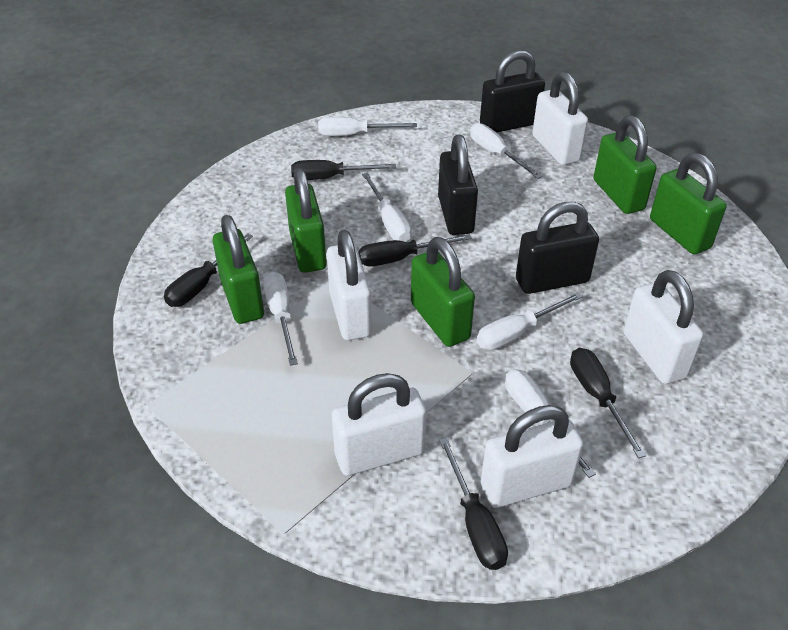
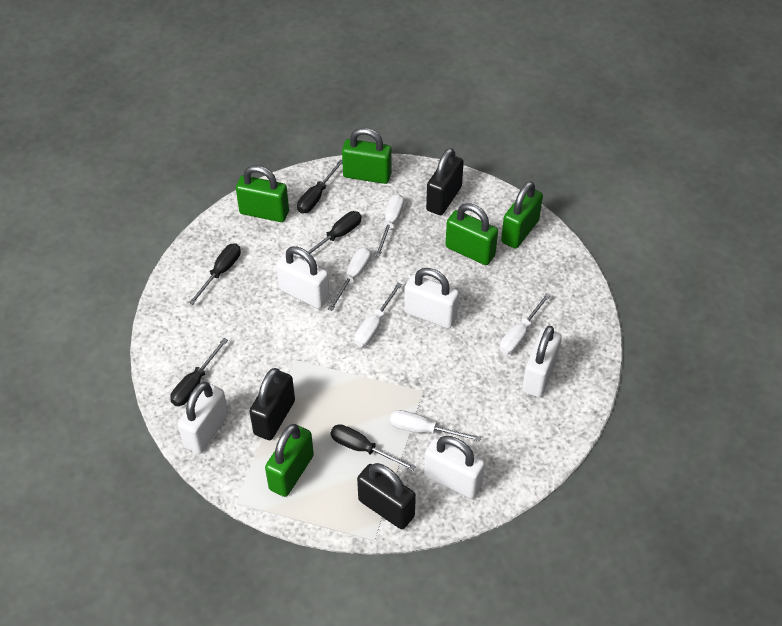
white screwdriver: [263,272,298,366] [318,117,417,136] [362,173,412,242] [470,123,542,179] [477,292,583,350] [505,369,596,478] = 6 -> [328,247,371,311] [354,283,402,347] [375,194,404,257] [390,410,481,442] [500,293,551,354] = 5

